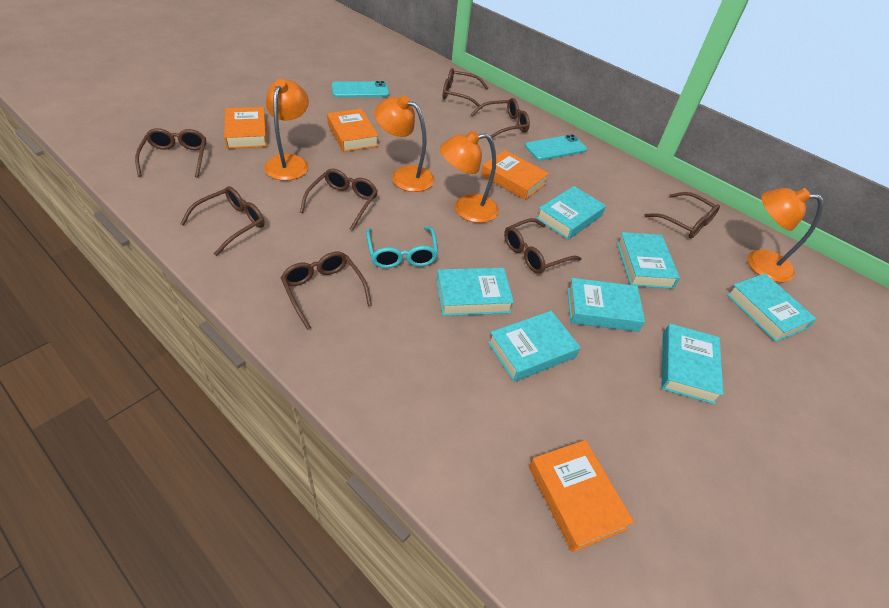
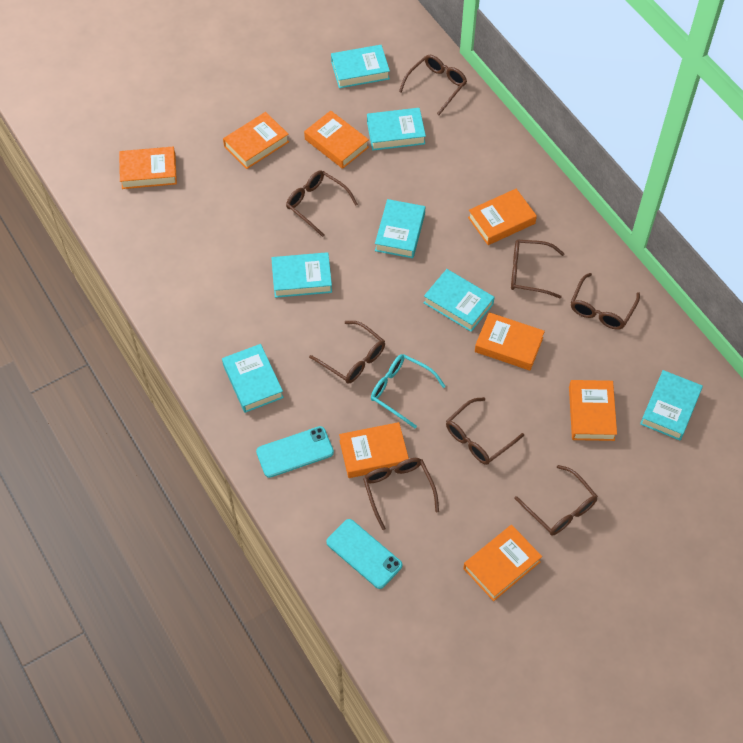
orange book: [224,107,267,149] [327,109,379,152] [481,150,549,200] [529,440,634,552] = 4 -> [119,147,177,189] [223,112,289,169] [304,111,369,169] [339,422,409,478] [463,525,542,601] [468,189,537,245] [475,312,545,371] [569,380,617,441] = 8
orange lamp: [264,79,309,181] [374,96,435,192] [440,131,499,223] [747,188,823,282] = 4 -> none = 0

